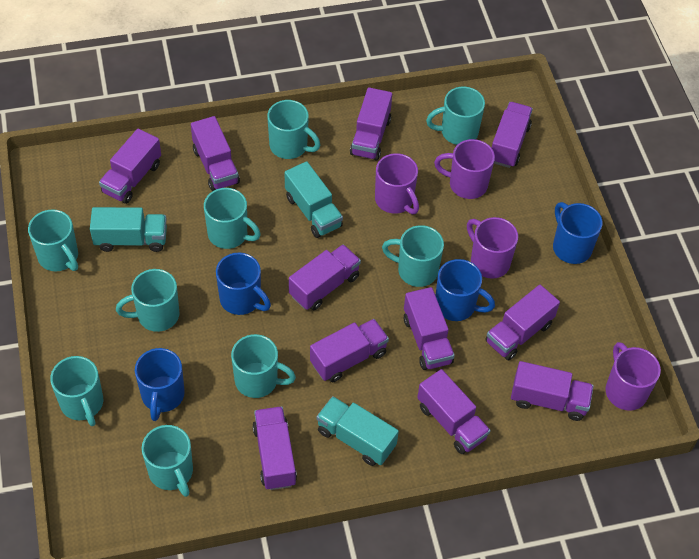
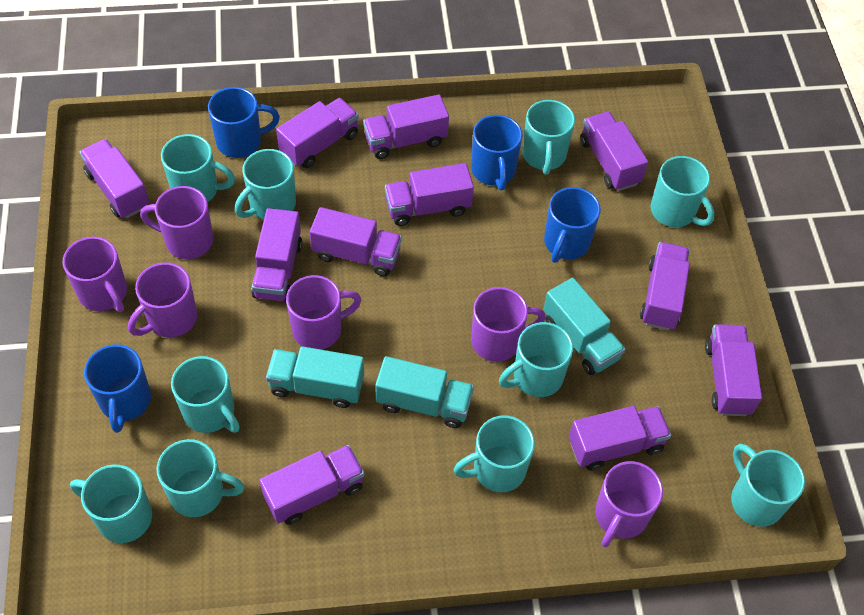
purple mug: [375,153,419,214] [434,139,495,199] [467,217,518,279] [606,342,661,411] = 4 -> [62,237,127,312] [128,263,197,337] [140,186,213,259] [286,275,362,349] [471,287,546,362] [595,461,663,547] = 6
turquoise mug: [28,209,78,271] [50,356,103,426] [116,269,179,332] [142,425,193,497] [204,188,261,249] [231,334,296,398] [267,100,320,159] [382,225,444,287] [426,87,485,145] = 9 -> [70,465,152,543] [156,439,244,517] [161,134,235,202] [171,356,240,433] [235,149,296,220] [453,416,535,492] [499,322,573,397] [522,100,575,175] [651,156,715,227] [731,443,805,527] = 10

